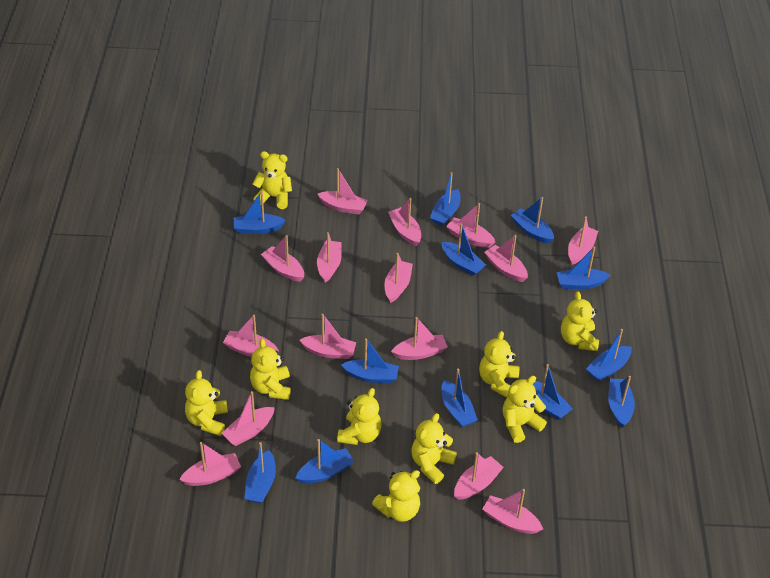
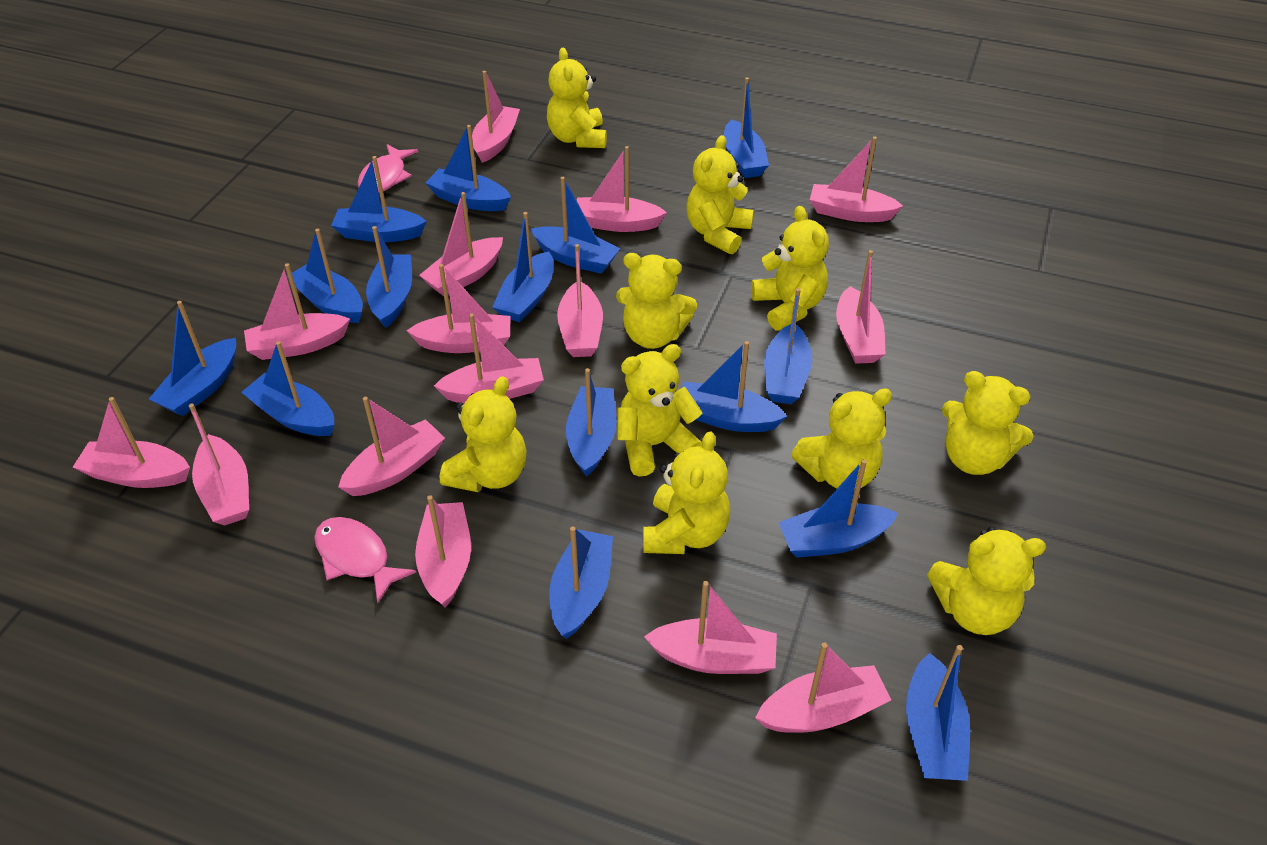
blue boat: [234,191,286,234] [244,442,276,503] [295,439,354,484] [341,338,399,383] [430,172,461,226] [442,223,486,276] [442,369,478,427] [511,197,554,244] [524,364,573,420] [557,246,610,289] [586,329,632,381] [608,376,635,427] = 12 -> [149,301,236,416] [241,341,335,436] [286,229,363,323] [331,156,427,242] [366,226,412,328] [425,125,511,211] [492,212,554,322] [531,177,621,274] [549,526,613,639] [566,368,617,477] [682,341,787,432] [724,77,769,178] [764,288,812,404] [778,459,899,558] [906,645,970,781] = 15
pink fish: none = 0 -> [314,517,416,603] [358,144,418,192] = 2
yellow teddy bear: [185,370,228,436] [250,339,291,400] [253,151,292,209] [337,388,381,445] [372,470,420,522] [411,413,457,484] [479,331,519,398] [502,376,547,443] [561,291,599,351] = 9 -> [440,376,527,492] [547,48,607,148] [616,253,697,349] [617,344,702,477] [643,431,730,554] [687,135,754,254] [751,206,829,331] [791,388,892,490] [927,527,1046,635] [942,371,1034,475] = 10

